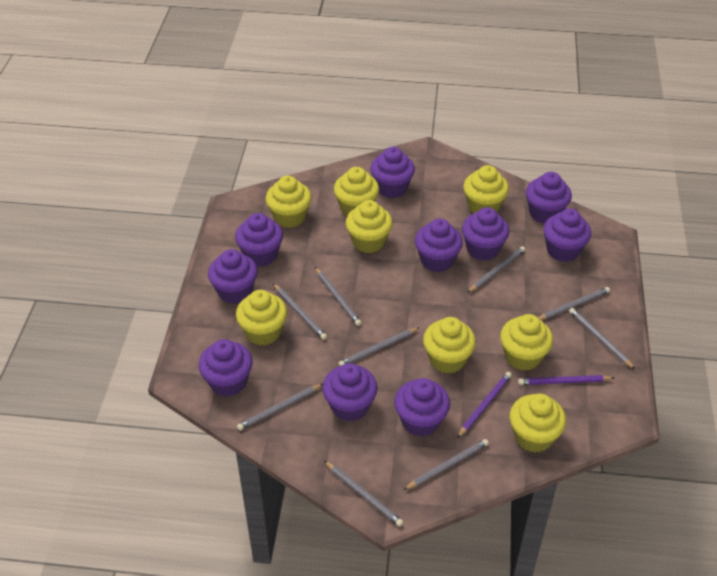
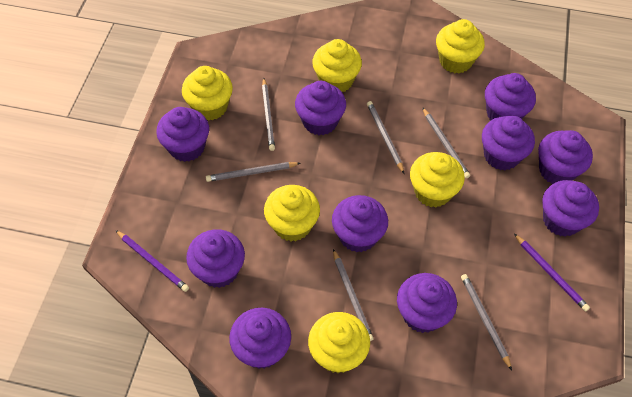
grey pencil: [237,384,323,431] [273,284,327,340] [315,267,361,326] [324,461,403,527] [338,327,420,366] [404,439,489,490] [467,246,525,293] [538,287,610,320] [569,308,635,369] = 9 -> [206,162,300,182] [262,78,275,151] [333,249,374,341] [367,101,404,173] [422,107,470,178] [461,274,512,370] = 6
yellow cupcake: [236,290,287,346] [266,176,312,228] [334,167,379,216] [346,200,393,253] [423,317,476,374] [463,165,509,214] [500,314,553,371] [509,394,566,453] = 8 -> [182,66,233,121] [264,185,320,241] [308,312,370,373] [312,39,362,92] [410,152,465,208] [436,19,485,73] = 6

